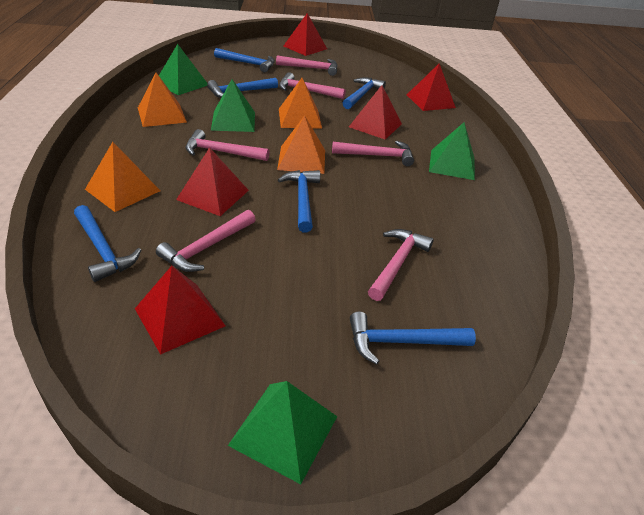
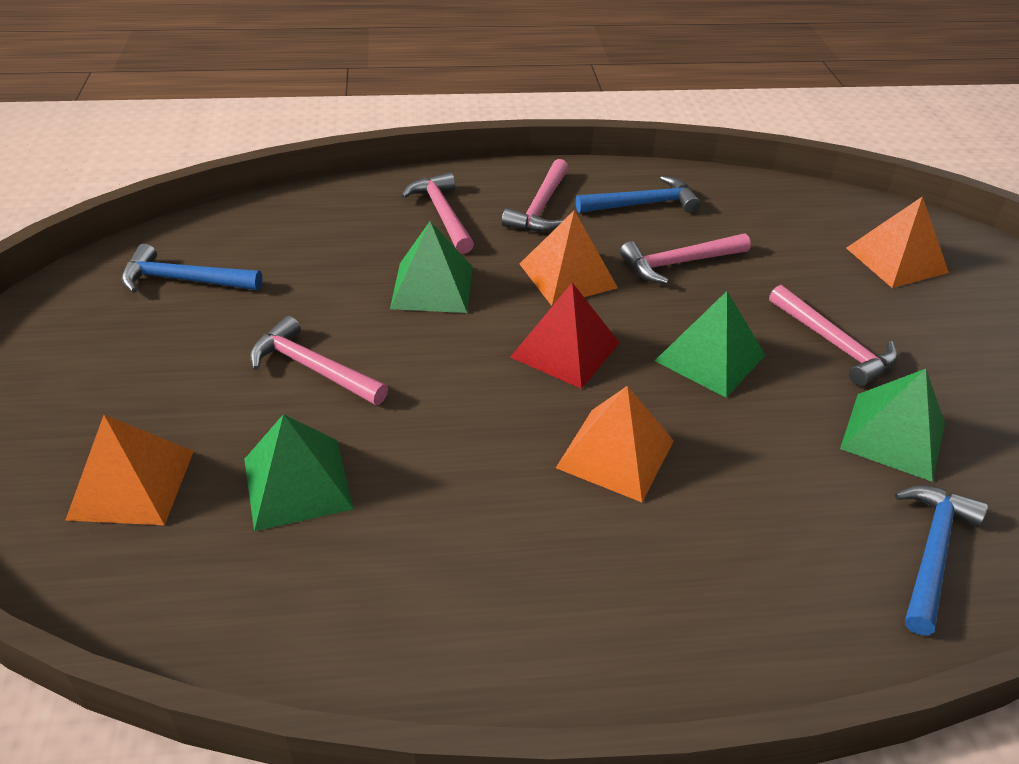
blue hammer: [74,205,141,282] [207,78,278,98] [214,48,275,72] [278,170,320,233] [343,77,386,109] [350,312,476,365] = 6 -> [121,244,262,293] [576,176,701,213] [895,485,988,635] = 3
pink hammer: [156,210,256,272] [186,129,270,161] [276,55,338,76] [279,72,346,99] [332,141,414,166] [368,229,434,301] = 6 -> [250,316,388,405] [401,172,474,254] [501,159,569,232] [620,233,751,284] [769,285,898,386] = 5
red pyramid: [135,266,226,355] [176,147,249,216] [284,13,327,56] [349,85,402,140] [407,63,456,111] = 5 -> [510,283,620,389] = 1

